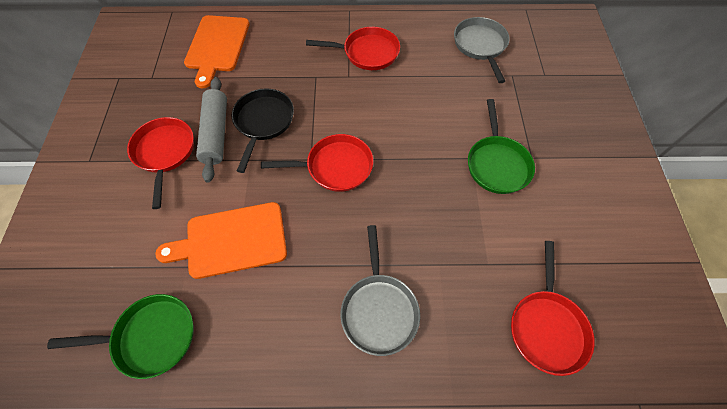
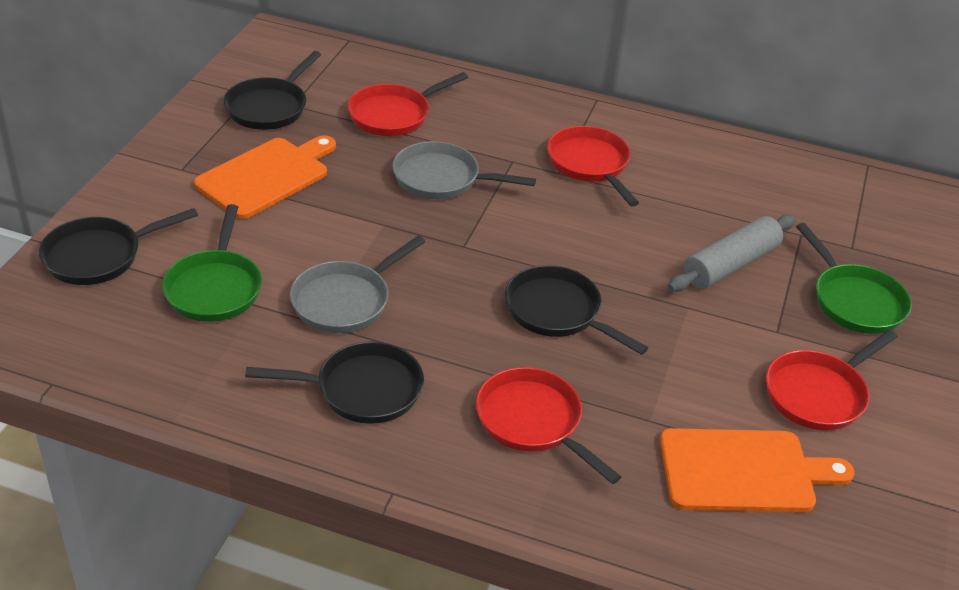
black pan: [232,88,294,173] = 1 -> [39,208,198,285] [224,51,321,130] [245,342,424,424] [505,265,648,355] = 4

